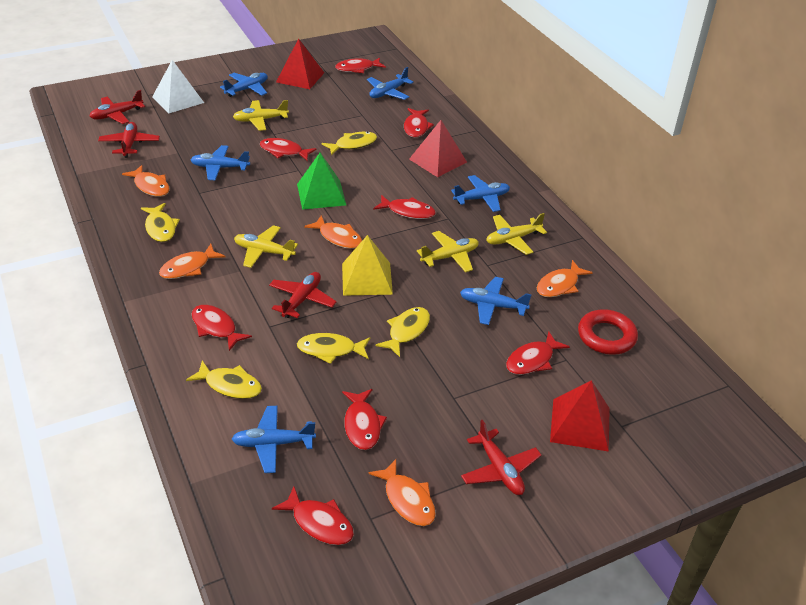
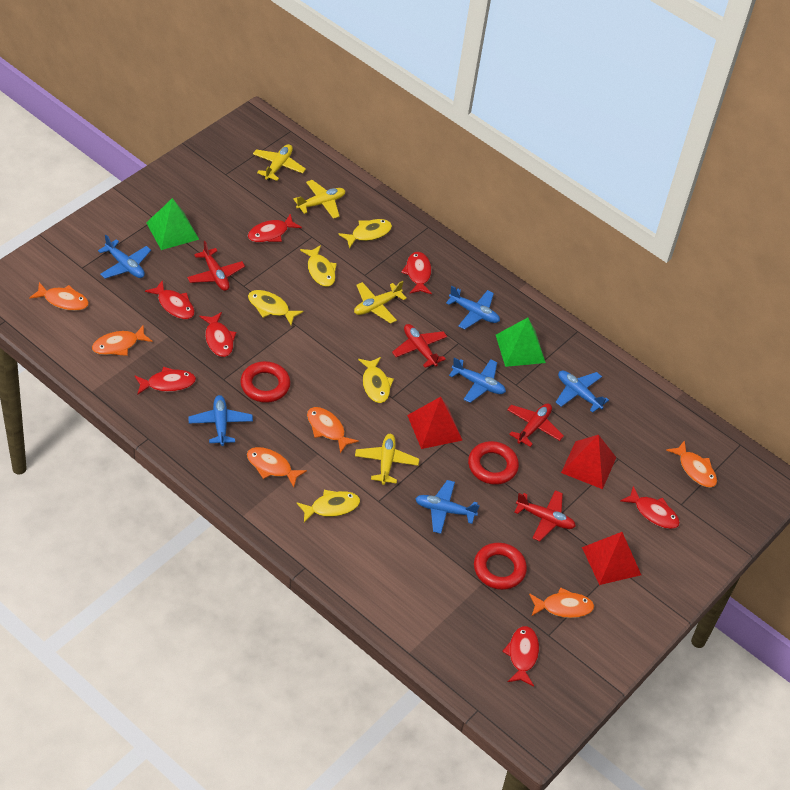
green pyramid: [297,153,346,210] = 1 -> [146,198,199,250] [496,318,546,367] = 2
orange fish: [122,165,170,197] [159,244,225,279] [304,215,362,249] [369,459,436,526] [537,260,593,297] = 5 -> [29,282,89,311] [92,325,152,356] [247,447,307,487] [307,407,359,453] [529,587,594,618] [667,440,717,488] = 6
red fish: [192,305,252,351] [260,138,317,161] [272,486,354,545] [335,57,386,73] [342,389,387,450] [373,195,436,219] [404,108,434,138] [506,331,570,375] = 8 -> [134,367,196,395] [145,280,195,319] [199,312,236,357] [248,214,302,243] [401,252,432,294] [502,626,539,686] [620,486,680,529] = 7
red ring: [578,309,638,355] = 1 -> [240,361,290,403] [468,441,519,485] [474,543,527,590] = 3
white pyramid: [152,60,204,113] = 1 -> none = 0
yellow pyramid: [342,235,393,296] = 1 -> none = 0

